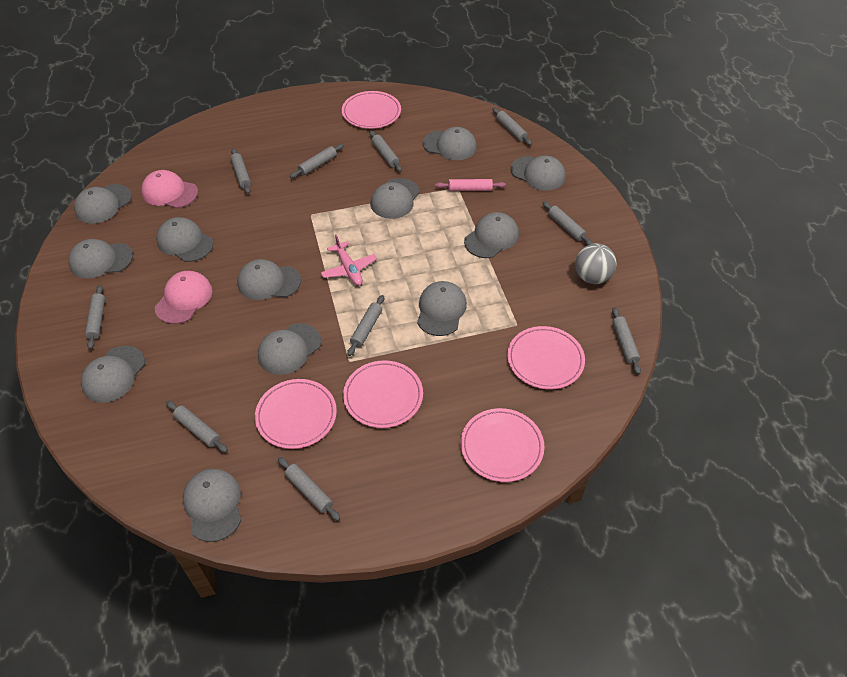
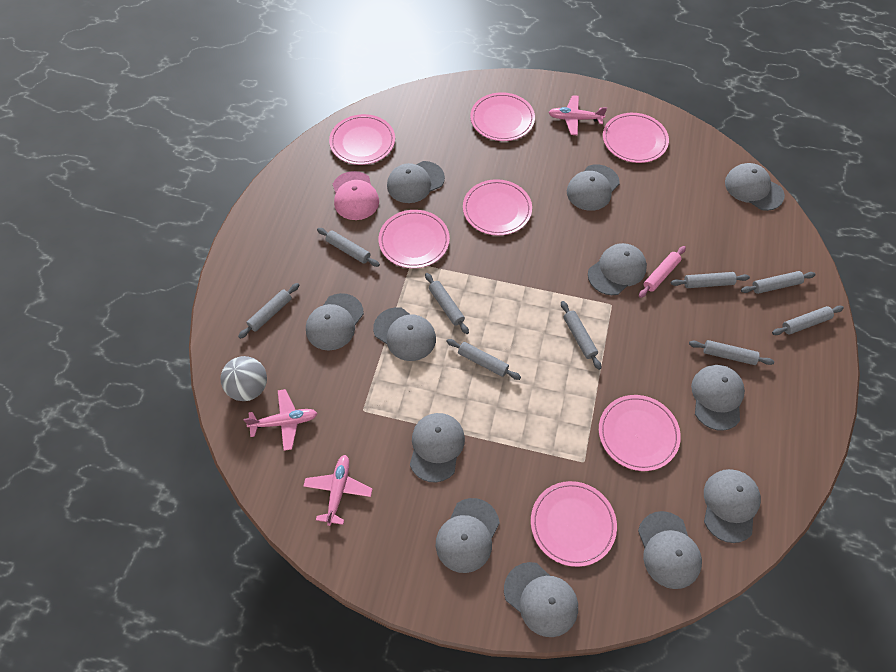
grey rolling pin: [85,285,105,349] [166,401,228,453] [231,148,251,194] [278,457,341,521] [290,144,344,178] [347,295,384,356] [369,131,402,172] [492,107,532,146] [543,201,593,245] [612,307,641,374] = 10 -> [238,283,299,339] [317,228,380,267] [425,273,469,334] [446,339,521,380] [561,301,601,370] [671,272,750,288] [689,340,774,365] [741,271,816,294] [772,306,844,335] = 9
pink cap: [141,170,198,208] [155,271,213,324] = 2 -> [333,171,379,220] = 1
pink plane: [321,235,377,286] = 1 -> [244,389,317,451] [303,455,373,526] [548,95,607,135] = 3
pink plate: [255,379,337,449] [342,91,401,129] [343,360,423,428] [461,408,544,482] [507,326,585,389] = 5 -> [329,114,395,165] [379,210,450,268] [463,179,532,236] [470,92,535,141] [531,481,617,567] [599,395,681,471] [603,113,669,163] = 7

